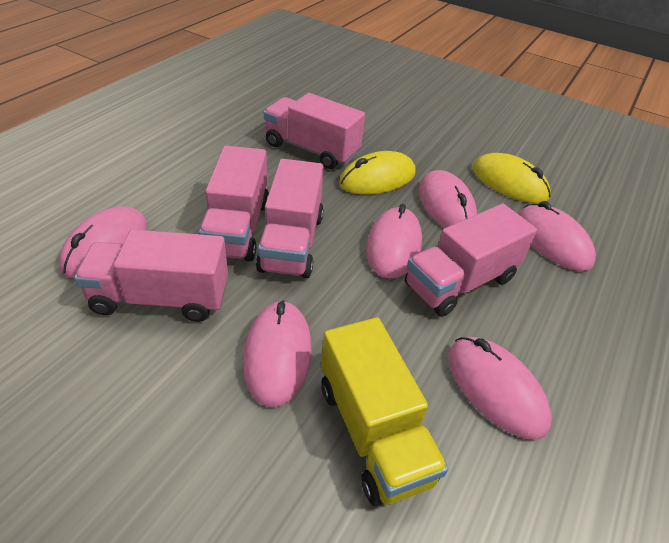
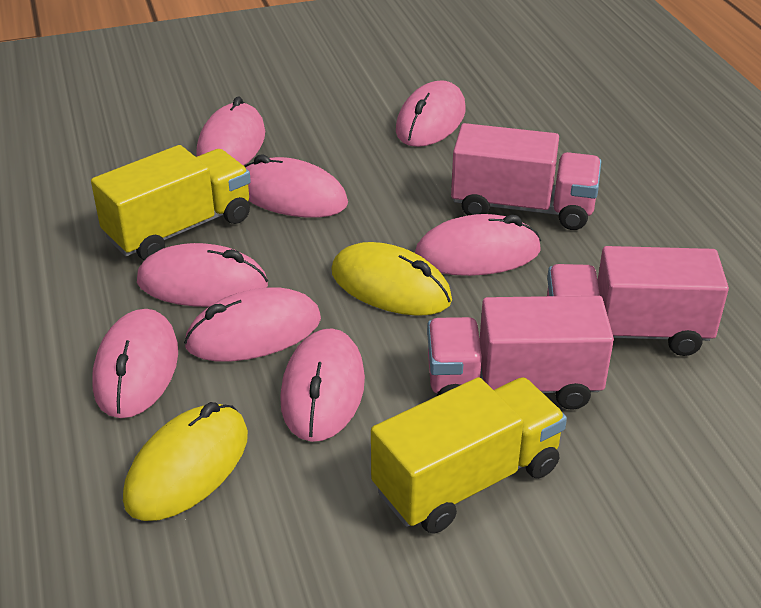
pink mouse: [59,206,147,278] [243,300,312,407] [366,204,422,279] [419,170,477,228] [448,337,552,440] [518,201,596,271] = 6 -> [92,309,178,418] [137,243,268,307] [184,287,321,361] [196,96,265,166] [245,155,348,218] [280,328,365,442] [396,80,466,147] [415,214,541,276] = 8
pink truck: [74,229,228,322] [199,146,269,261] [256,159,324,278] [264,93,365,169] [405,204,537,317] = 5 -> [427,296,614,410] [451,123,601,230] [547,246,729,356] = 3
yellow truck: [321,317,448,506] = 1 -> [91,145,251,260] [371,377,567,533] = 2

